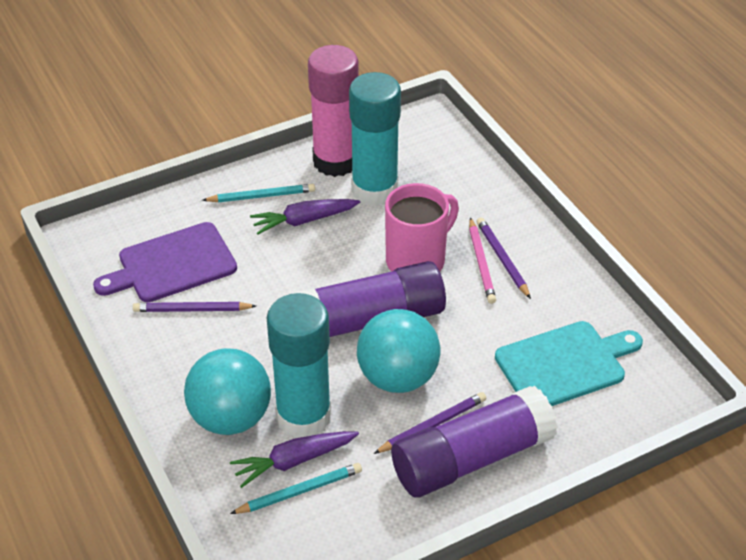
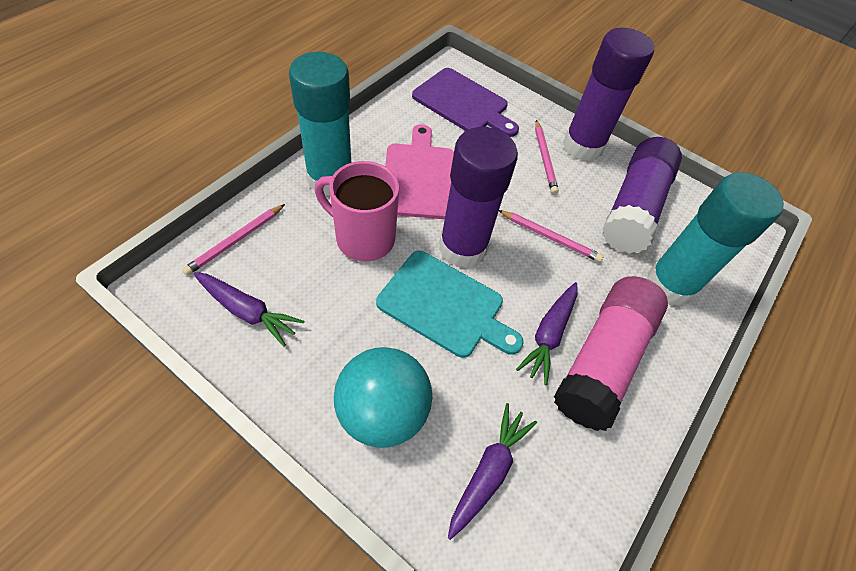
pink cutting board: none = 0 -> [385,124,454,219] = 1
pink pencil: [469,217,496,304] = 1 -> [182,204,285,276] [499,210,603,262] [535,120,559,195] = 3
purple carrot: [230,431,359,488] [250,199,360,235] = 2 -> [193,272,304,347] [448,403,537,540] [516,282,578,385] = 3
purple glue stick: [293,261,446,337] [391,386,558,497] = 2 -> [439,127,518,268] [563,28,654,161] [602,137,682,254] = 3
purple pencil: [133,302,256,312] [374,392,486,454] [477,218,531,299] = 3 -> none = 0
turquoise ball: [184,348,271,435] [357,309,440,393] = 2 -> [334,347,432,448] = 1
turquoise pencil: [202,184,315,202] [230,463,362,514] = 2 -> none = 0

